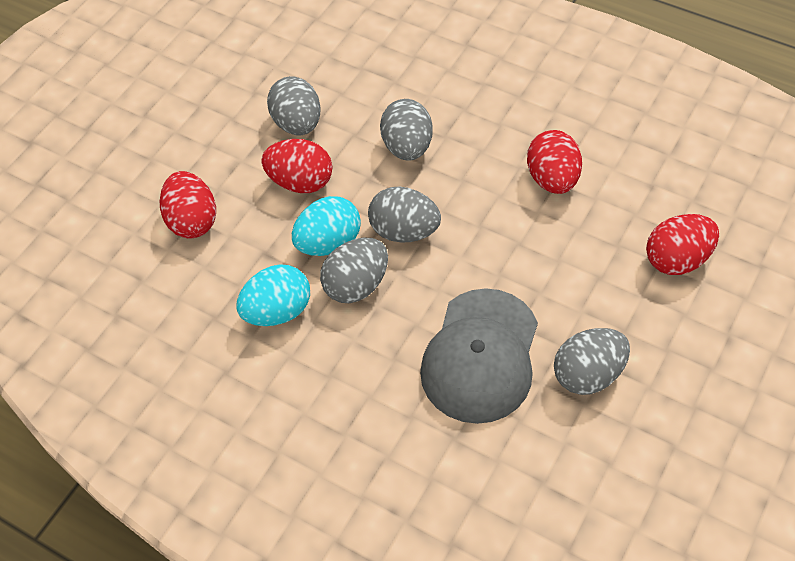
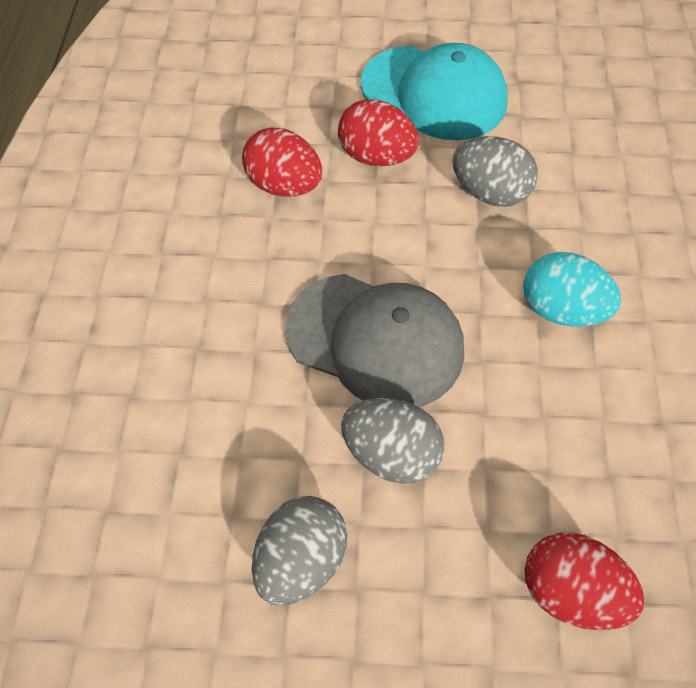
grey egg: [267,76,321,136] [320,237,388,303] [368,186,441,243] [380,99,433,161] [554,328,630,395] = 5 -> [252,496,347,606] [341,398,444,484] [452,136,538,207] = 3
red egg: [160,171,216,239] [262,139,332,193] [527,130,582,194] [646,214,719,275] = 4 -> [242,127,322,196] [338,99,419,166] [524,532,645,630] = 3
turquoise cap: none = 0 -> [361,43,508,141] = 1
turquoise egg: [236,264,310,326] [292,196,361,256] = 2 -> [523,252,621,327] = 1

